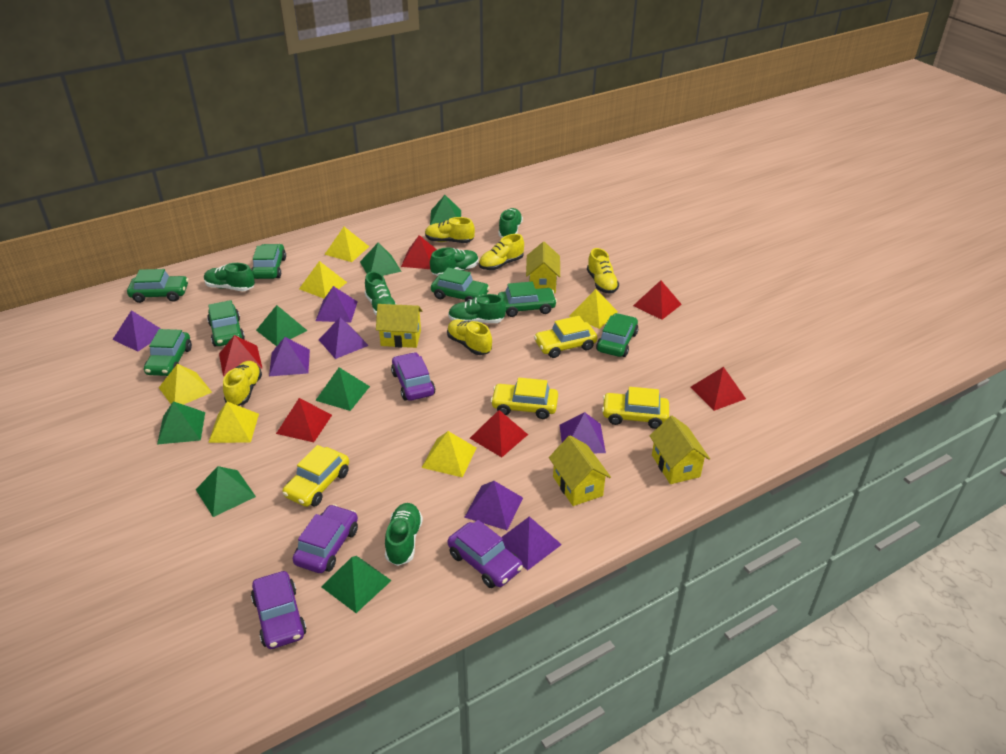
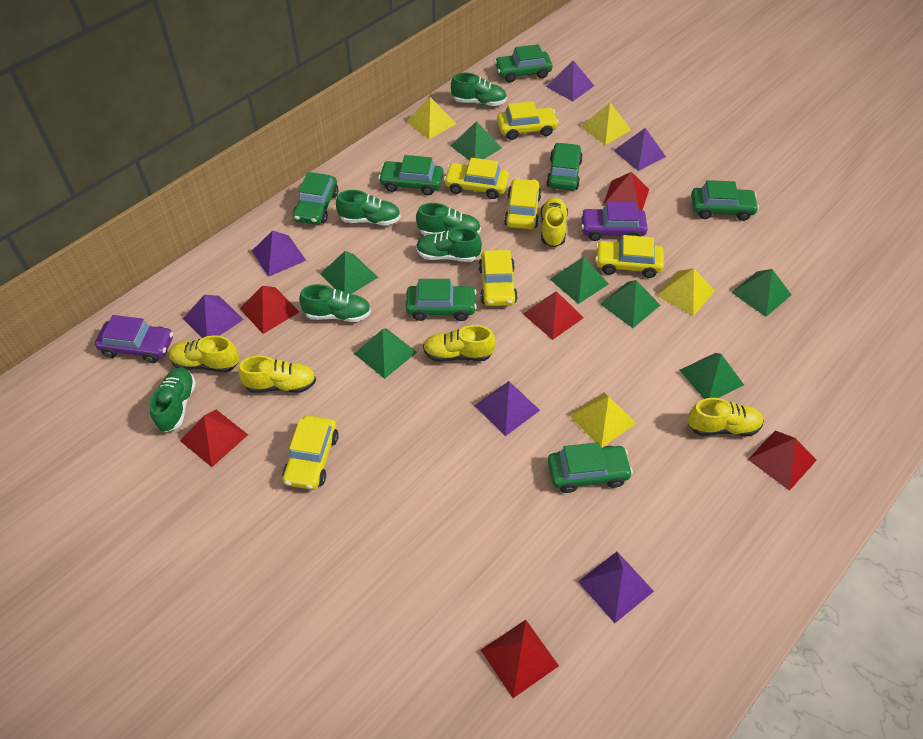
purple car: [251,571,307,649] [293,504,358,573] [391,352,435,401] [448,520,523,588] = 4 -> [95,315,173,363] [580,202,648,241] = 2
purple pyramid: [112,310,161,352] [269,337,310,376] [316,286,358,323] [319,317,369,359] [464,481,523,530] [501,516,562,571] [560,412,606,453] = 7 -> [183,295,244,338] [252,230,306,277] [474,381,540,436] [546,60,594,101] [578,552,654,623] [614,128,666,171] = 6
yellow car: [283,445,349,507] [491,378,558,419] [534,316,597,358] [602,387,669,429] = 4 -> [282,416,339,490] [444,158,509,199] [478,250,518,306] [497,101,559,140] [504,178,541,229] [595,235,664,278] = 6
yellow house: [376,304,422,348] [526,242,560,293] [549,435,611,506] [649,416,710,484] = 4 -> none = 0
yellow pyramid: [159,364,212,405] [208,402,259,443] [299,261,347,298] [324,227,369,262] [422,431,476,478] [570,289,618,329] = 6 -> [406,97,456,139] [569,392,636,448] [580,103,631,145] [657,268,715,316] = 4

